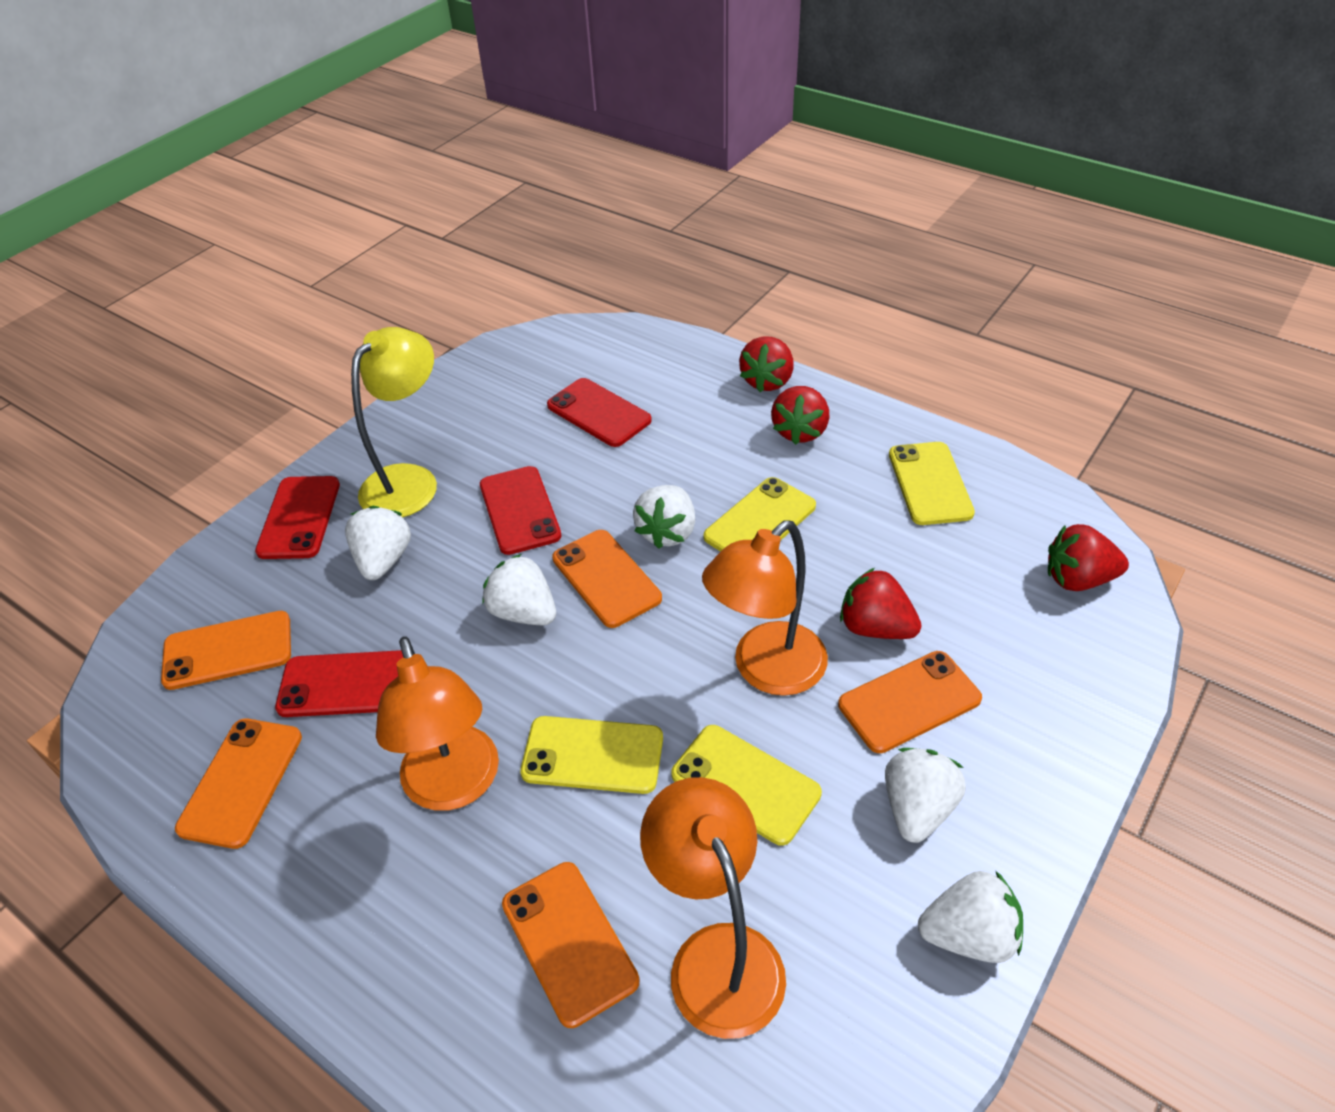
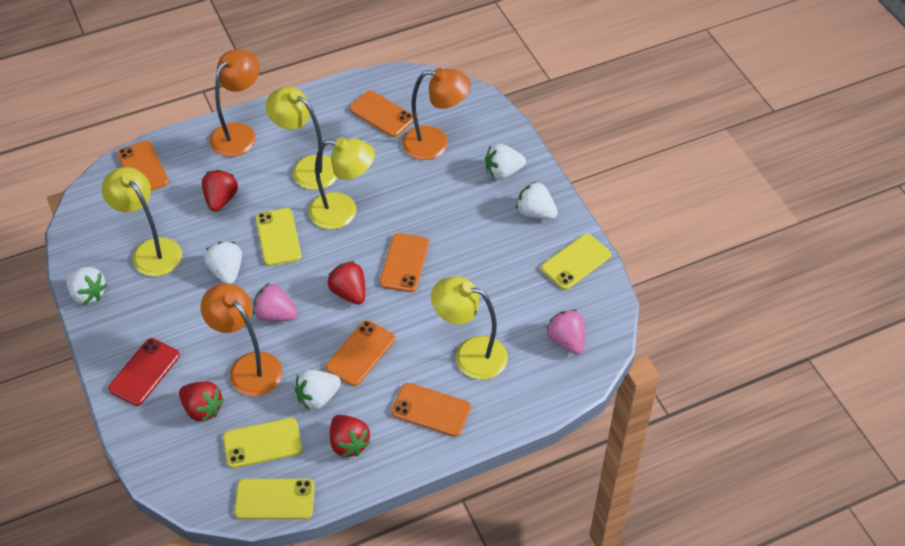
pink strawberry: none = 0 -> [253,282,298,322] [546,309,585,355] = 2
red phone: [255,476,340,559] [275,650,403,717] [480,466,562,555] [547,378,652,447] = 4 -> [108,338,180,406] = 1
yellow lamp: [351,327,437,518] = 1 -> [102,167,182,276] [266,87,337,190] [309,137,375,229] [431,277,508,380] = 4

